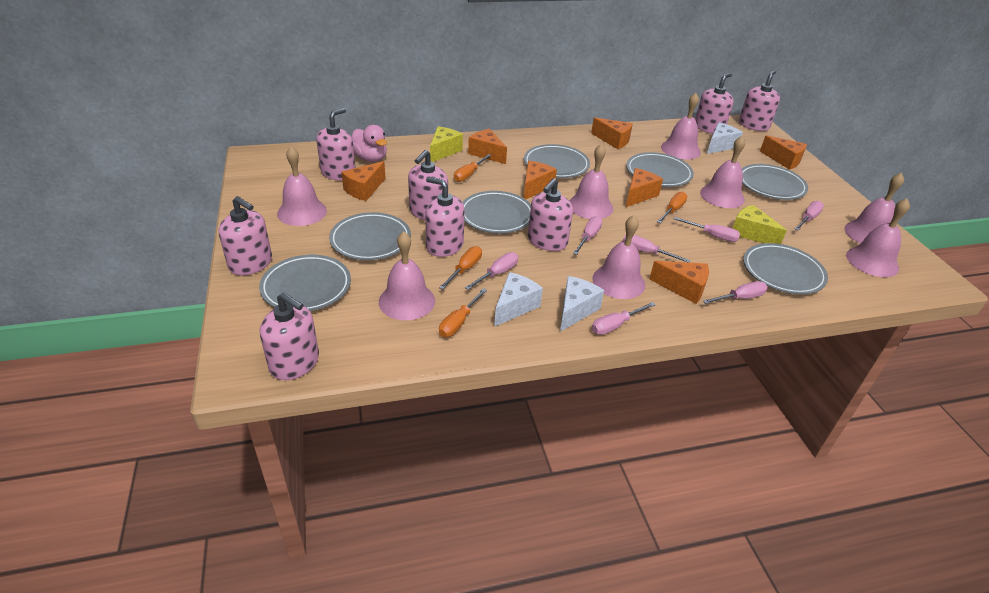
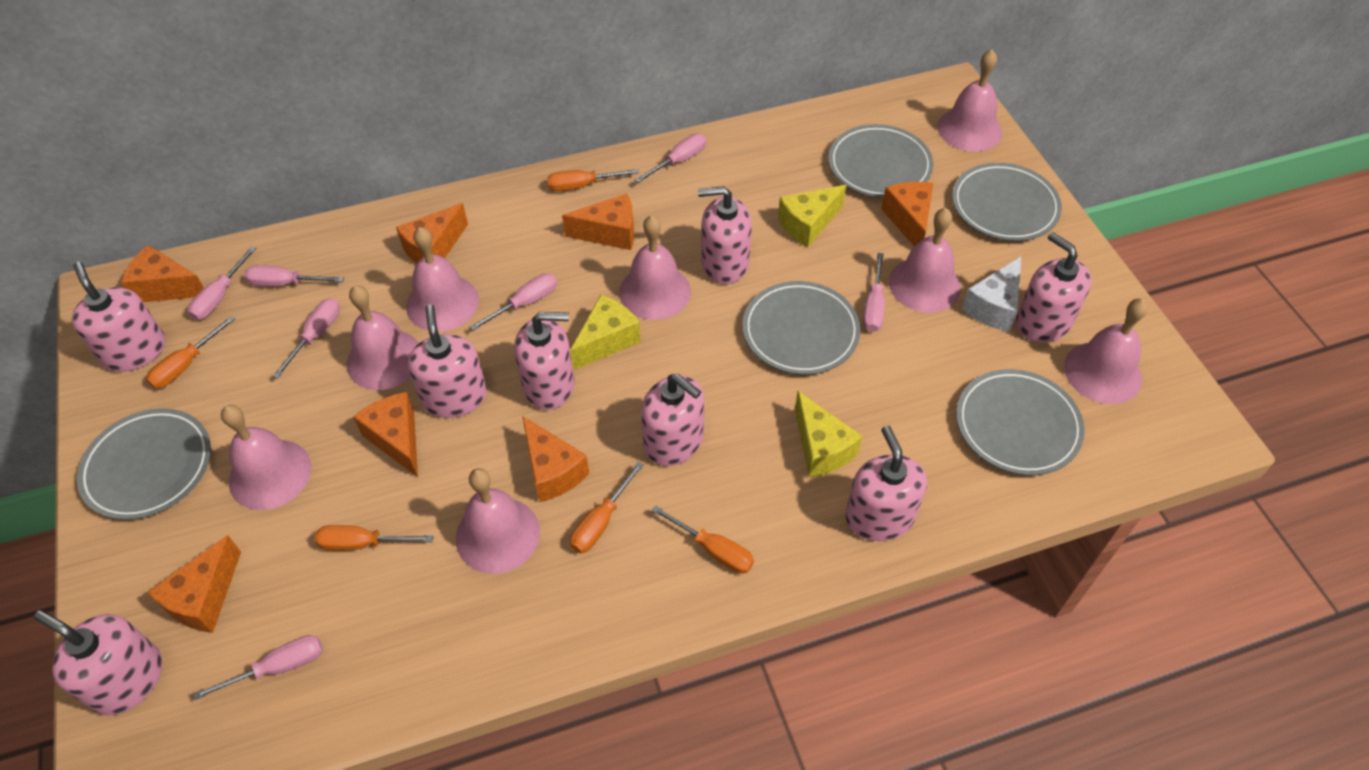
grey plate: [259,255,351,311] [329,212,411,260] [463,191,531,233] [524,144,590,178] [626,152,694,187] [742,164,808,200] [743,243,828,294] = 7 -> [77,408,211,520] [742,281,860,375] [828,124,933,198] [952,163,1062,241] [956,369,1085,475] = 5
orange screwdriver: [439,246,482,289] [439,288,487,337] [454,154,492,182] [657,192,687,223] = 4 -> [146,316,235,389] [315,525,433,551] [547,169,639,191] [570,462,644,553] [651,505,754,574] = 5
pink duck: [352,125,387,162] = 1 -> none = 0
white cheese: [494,272,543,327] [560,276,604,331] [707,122,743,154] = 3 -> [962,257,1021,332] = 1
yellow cheese: [430,127,463,162] [732,205,787,244] = 2 -> [570,295,641,370] [778,185,846,248] [795,391,862,477] = 3

